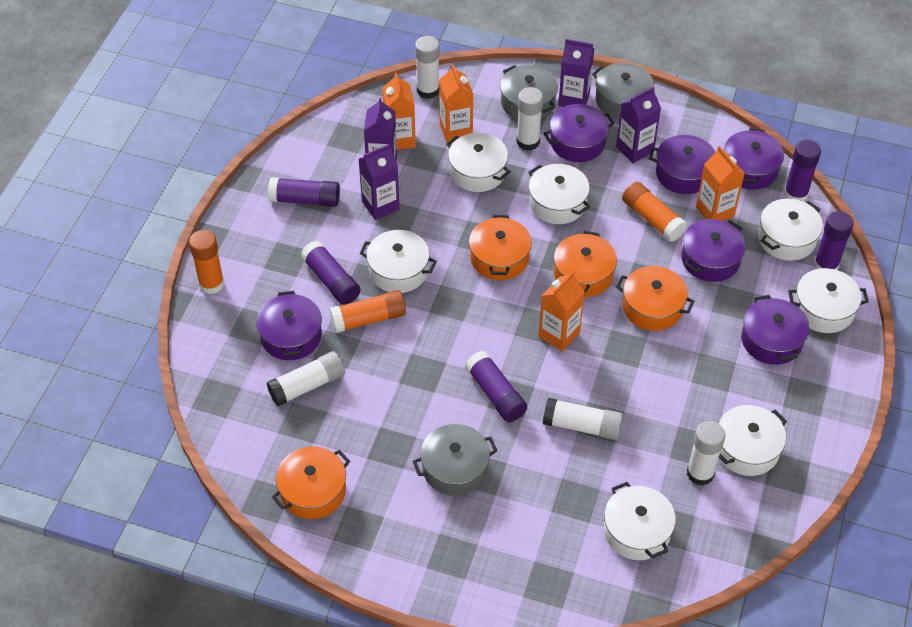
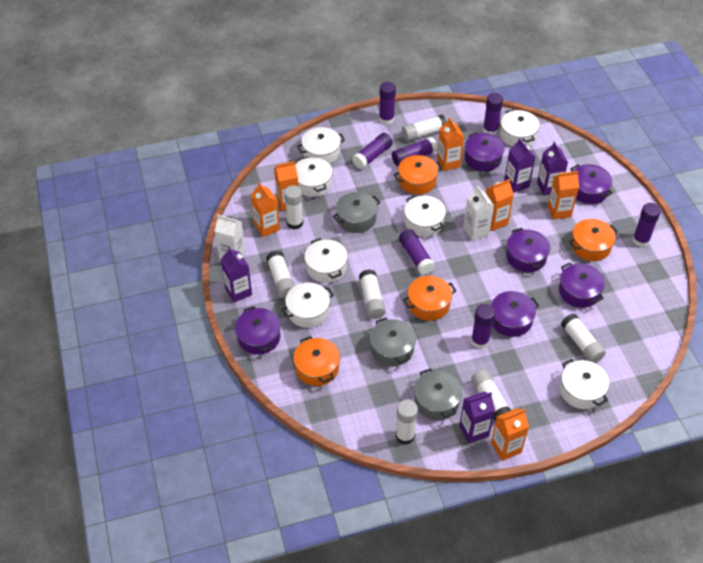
orange carton: [382,73,416,150] [439,64,473,143] [539,271,585,352] [696,146,745,221] = 4 -> [251,182,280,237] [274,161,298,211] [437,117,464,171] [486,179,514,231] [491,408,529,461] [548,171,579,220] = 6
orange glue stick: [189,230,224,294] [329,290,406,333] [622,182,687,242] = 3 -> none = 0
purple glue stick: [268,177,340,207] [301,241,360,305] [465,351,527,422] [784,140,821,202] [814,211,854,270] = 5 -> [352,133,393,169] [379,82,396,124] [392,137,438,166] [399,229,435,275] [471,304,495,349] [483,93,503,135] [633,203,661,247] = 7
white carton: none = 0 -> [215,215,245,261] [463,186,494,241] = 2
white glue stick: [267,351,345,406] [415,36,439,99] [516,87,543,151] [543,398,623,440] [687,421,725,486] = 5 -> [266,251,295,298] [284,185,303,229] [359,269,386,319] [396,400,418,445] [402,115,447,141] [471,370,511,422] [561,313,606,363] = 7

